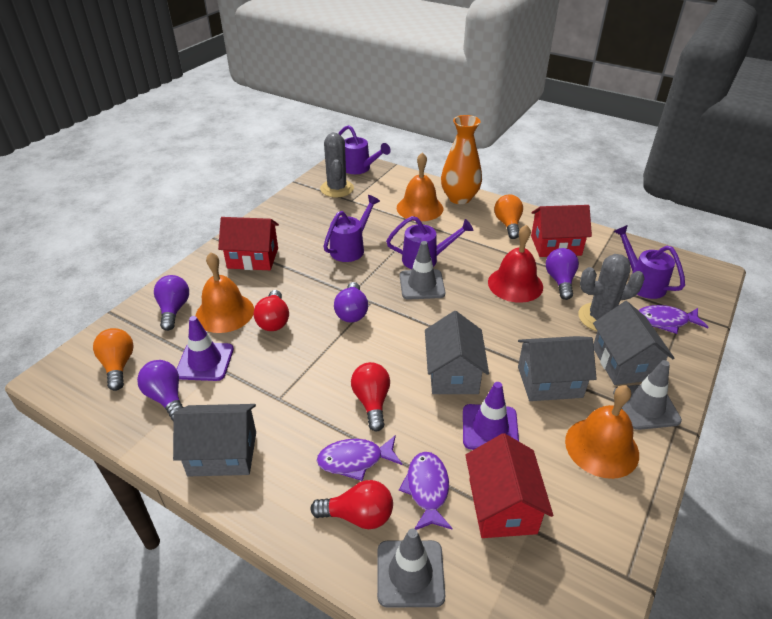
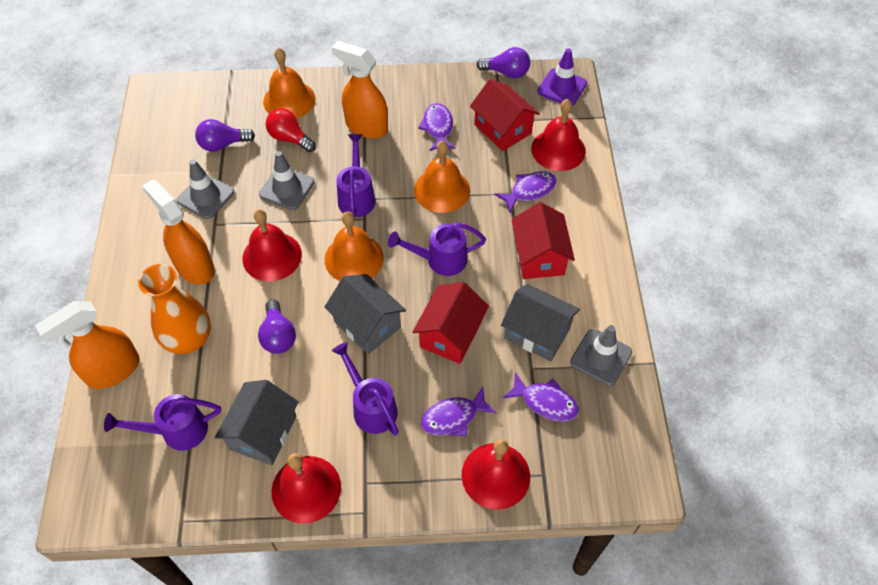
grey cactus: [320,132,354,197] [578,254,645,331] = 2 -> none = 0
grey house: [173,404,256,476] [425,311,489,394] [518,336,597,401] [593,301,675,385] = 4 -> [215,380,299,465] [325,274,406,354] [501,284,580,362] = 3
orange light bulb: [93,328,134,391] [494,194,523,239] = 2 -> none = 0
orange spray bottle: none = 0 -> [35,301,140,389] [142,179,215,284] [331,41,388,139] = 3
purple fish: [317,435,402,481] [399,452,453,530] [638,305,708,334] = 3 -> [418,103,456,151] [421,387,497,436] [494,171,556,212] [503,372,579,422] = 4
purple light bulb: [137,360,183,421] [154,275,189,331] [334,282,368,322] [546,248,579,300] = 4 -> [195,119,255,152] [258,299,296,354] [477,47,530,78] = 3
purple traffic cone: [177,316,234,381] [463,382,519,450] = 2 -> [537,48,587,106] = 1
red bell: [488,225,543,303] = 1 -> [242,209,302,282] [272,453,341,524] [462,439,530,510] [531,99,586,171] = 4
red light bulb: [254,290,289,331] [310,480,393,529] [351,362,390,431] = 3 -> [266,108,316,152] = 1

